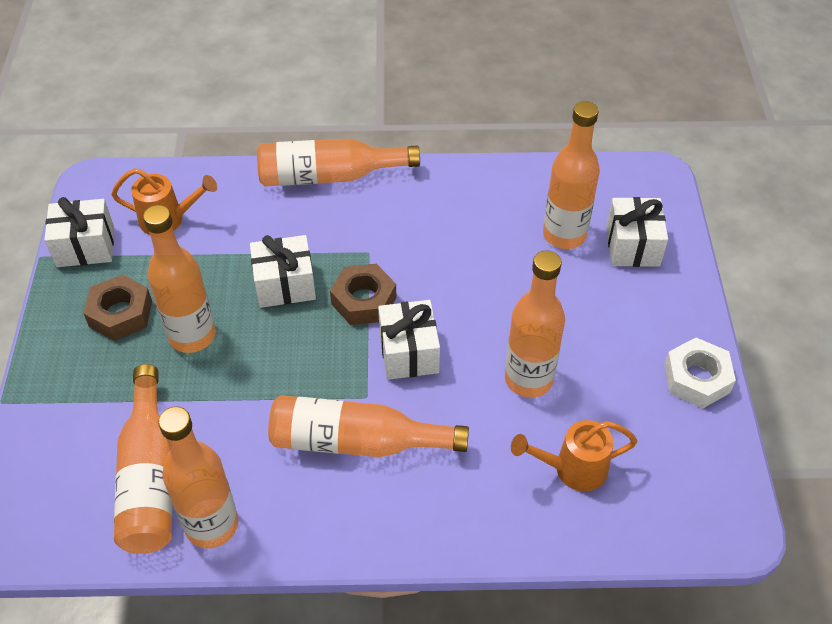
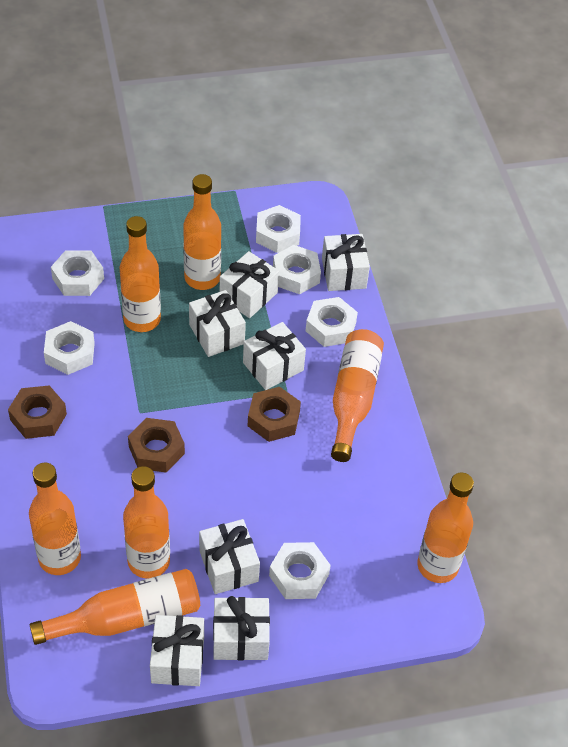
brown nut: [83,275,152,341] [330,264,396,325] = 2 -> [8,385,67,439] [128,418,185,473] [248,387,301,442] = 3
orange watering can: [111,168,217,235] [511,420,637,491] = 2 -> none = 0
white gift: [44,197,114,267] [250,235,316,308] [378,300,440,380] [606,197,668,267] = 4 -> [150,615,204,686] [189,290,246,357] [199,519,260,594] [213,596,270,660] [220,251,279,318] [243,322,306,390] [322,234,370,291] = 7
white nut: [664,338,736,408] = 1 -> [44,321,95,375] [51,250,104,296] [256,205,301,253] [269,542,331,599] [273,245,321,294] [306,297,358,347] = 6

